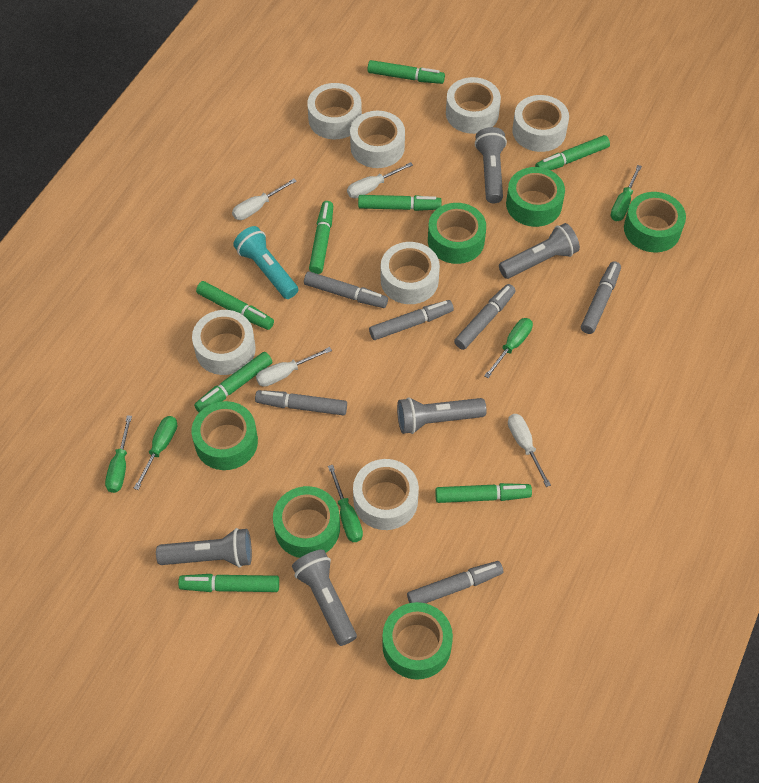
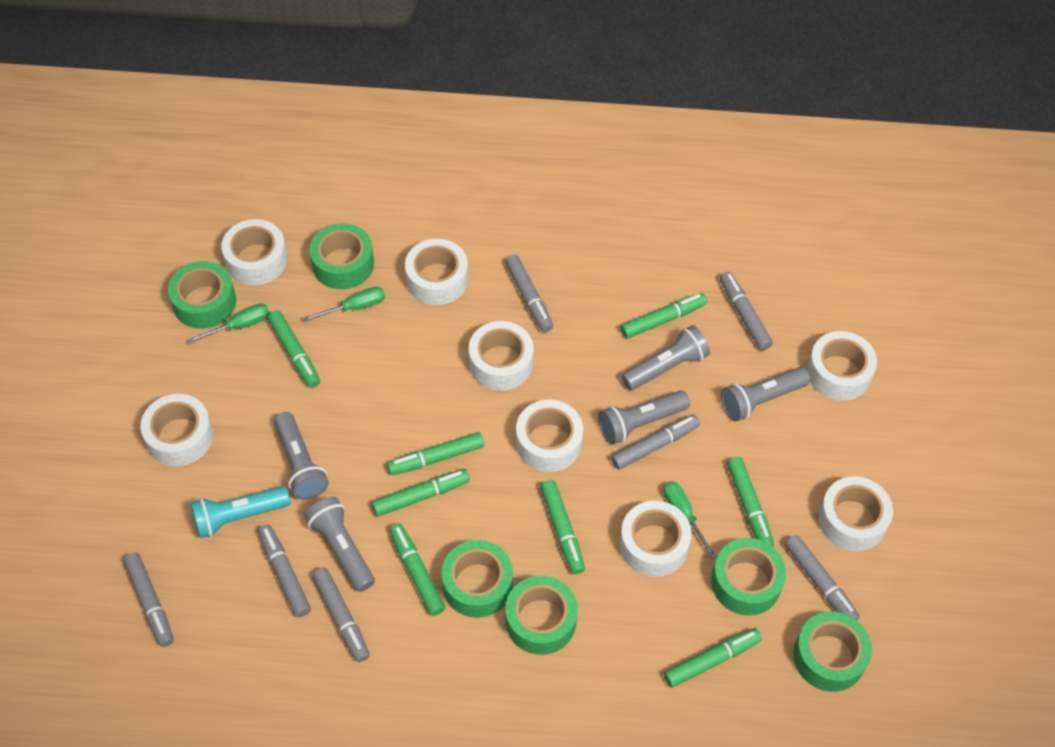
green screwdriver: [105,415,132,493] [134,416,177,490] [328,465,363,542] [484,318,533,378] [610,165,642,221] = 5 -> [188,303,270,344] [303,287,385,322] [663,481,717,559] = 3
grey marker: [255,390,347,415] [304,271,388,308] [369,300,454,340] [407,561,503,603] [454,284,516,350] [581,261,621,334] = 6 -> [123,553,174,647] [258,525,311,617] [312,568,370,662] [505,255,553,332] [611,415,700,470] [720,272,773,350] [785,535,860,620] = 7
white screwdriver: [232,179,297,220] [256,347,332,387] [347,162,413,198] [508,414,551,487] = 4 -> none = 0
white tape: [192,310,256,375] [307,83,362,139] [350,111,405,168] [353,459,419,530] [381,242,440,304] [446,77,501,134] [512,95,569,152] = 7 -> [140,394,213,466] [221,219,287,285] [405,239,468,305] [469,321,534,390] [516,400,583,472] [620,501,691,577] [807,331,877,401] [818,476,893,551] = 8

